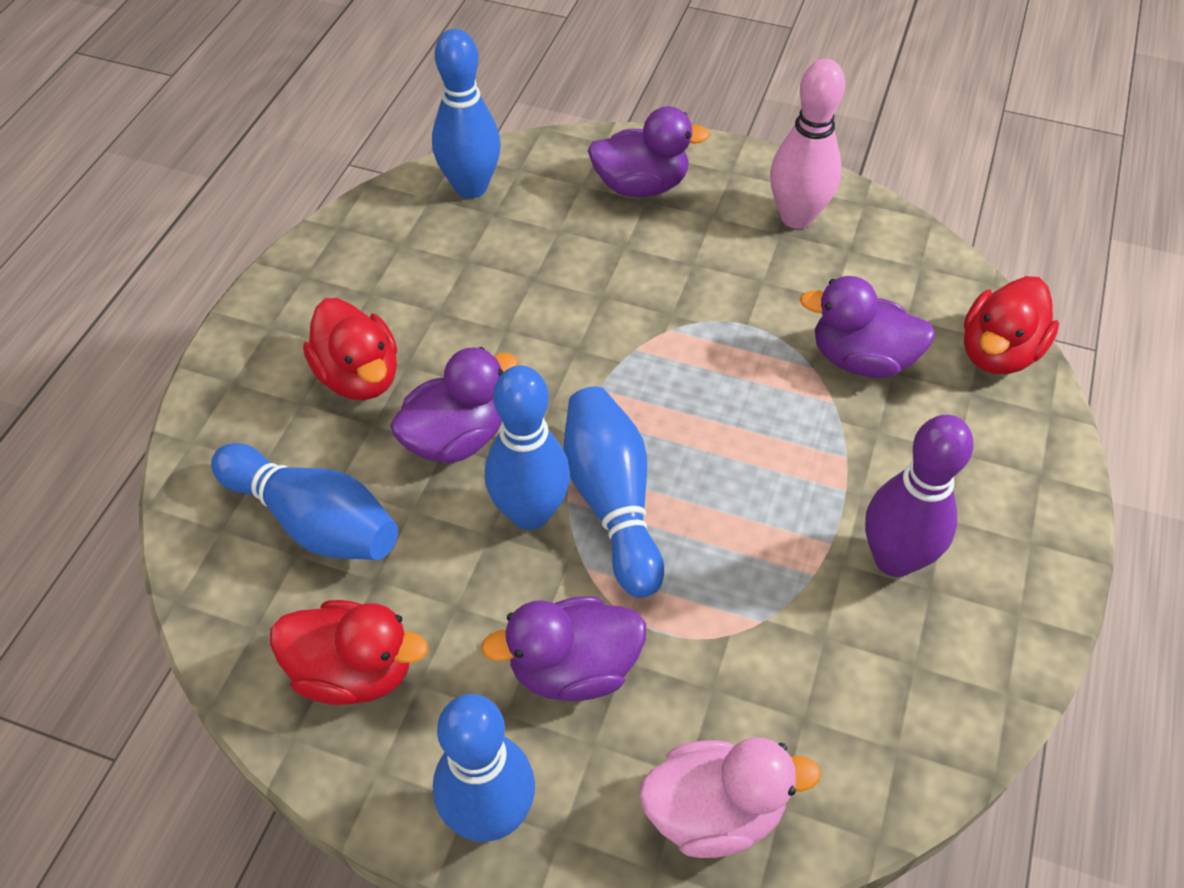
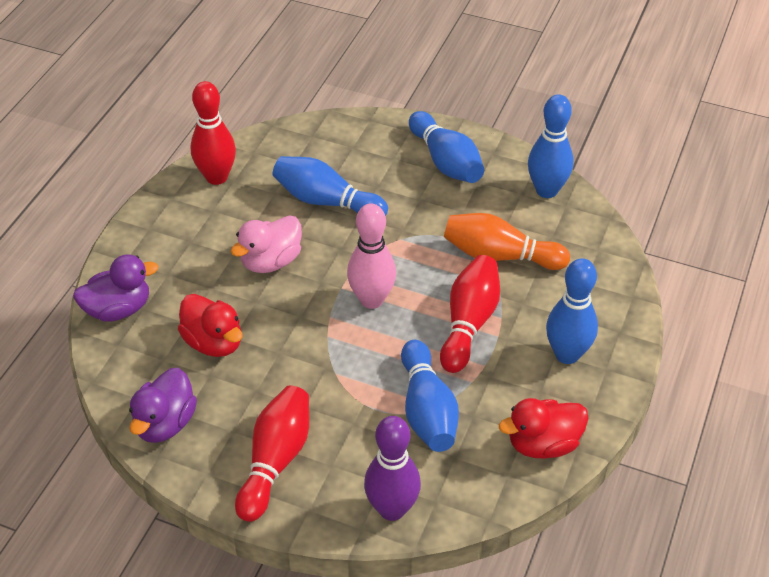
orange bowling pin: none = 0 -> [444,213,570,270] = 1
purple duck: [390,347,518,463] [481,596,646,701] [588,106,710,197] [800,276,936,378] = 4 -> [73,254,158,322] [129,368,197,443] = 2
red bowling pin: none = 0 -> [191,81,236,185] [235,385,309,522] [440,255,500,373] = 3
red duck: [270,600,428,705] [303,298,397,400] [964,276,1059,374] = 3 -> [178,294,242,357] [499,398,588,458] = 2

